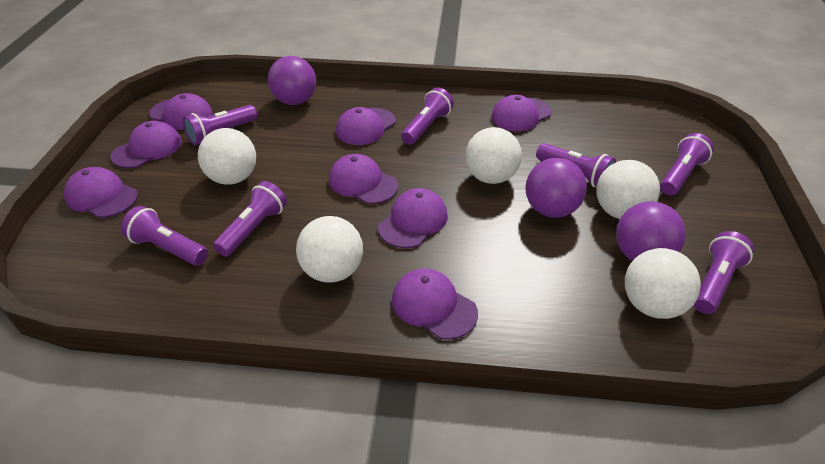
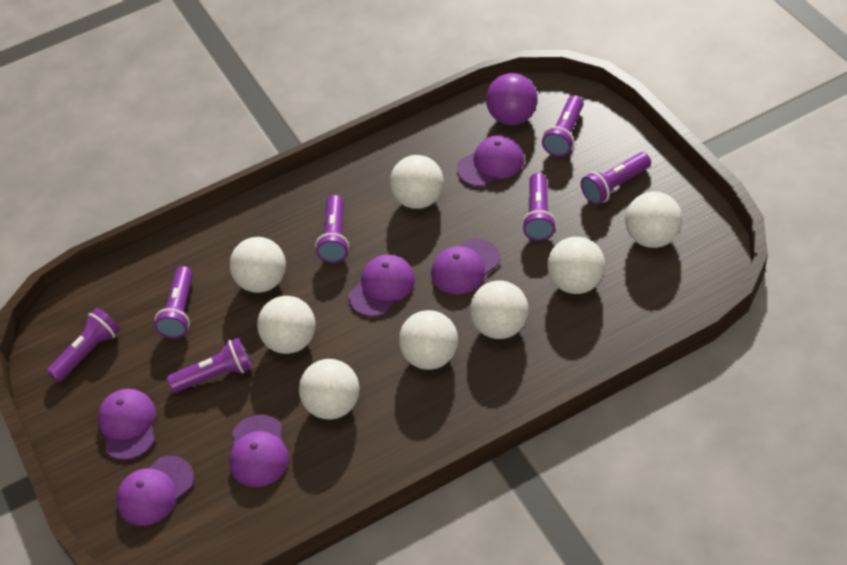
purple ball: [268,56,316,105] [526,158,587,218] [616,202,686,261] = 3 -> [486,73,538,125] = 1
purple cap: [64,167,138,218] [110,121,182,168] [149,93,213,130] [329,154,398,204] [336,107,396,145] [378,188,448,248] [392,268,478,340] [491,95,552,131] = 8 -> [98,389,156,460] [117,456,194,526] [229,415,289,487] [348,255,415,317] [431,239,500,294] [457,135,524,187] = 6
white ball: [198,128,256,185] [296,216,363,283] [465,127,522,184] [597,160,660,219] [625,248,701,319] = 5 -> [230,237,286,293] [257,296,316,354] [299,359,360,420] [390,155,444,209] [399,310,458,370] [470,280,529,339] [547,237,605,294] [625,192,682,248] = 8

